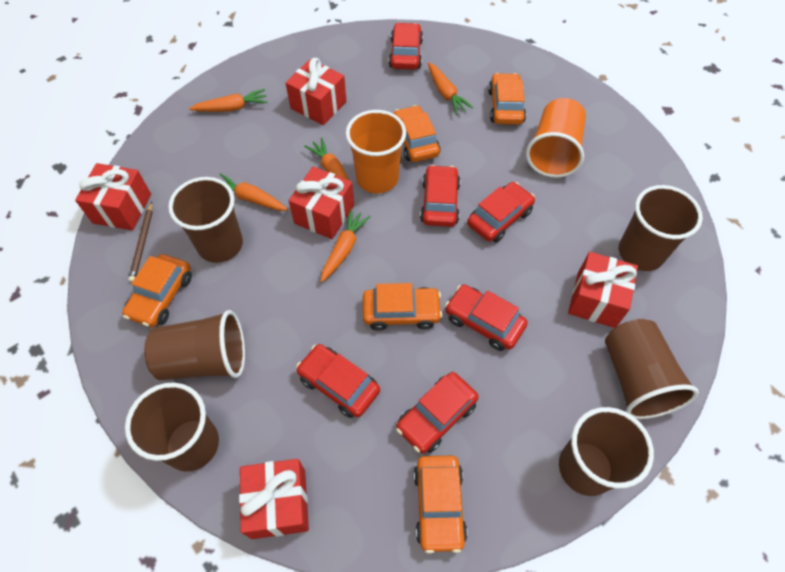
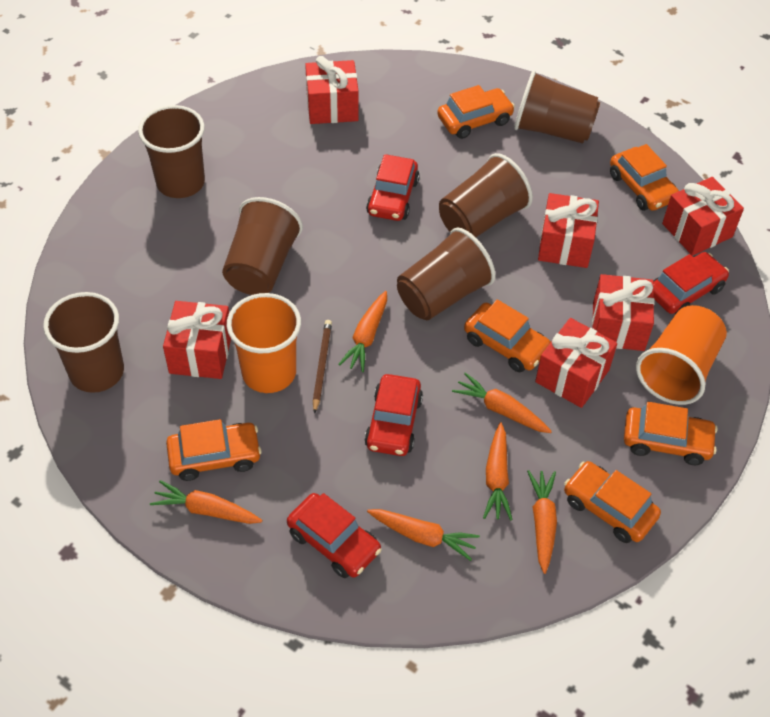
orange car: [122,254,192,327] [363,283,443,331] [393,105,440,162] [414,456,468,554] [488,73,526,125] = 5 -> [166,419,262,481] [437,85,515,139] [464,299,551,372] [564,461,661,543] [610,144,679,211] [624,402,718,465] = 6
orange carrot: [189,89,268,112] [220,173,288,211] [304,138,354,196] [321,209,371,282] [428,62,473,115] = 5 -> [150,480,262,524] [338,291,387,372] [367,509,480,561] [452,372,552,433] [483,422,513,520] [527,470,557,574] = 6
red car: [296,344,380,418] [389,22,423,70] [396,372,479,454] [420,165,460,227] [445,284,528,351] [467,182,535,243] = 6 -> [287,493,382,578] [364,374,423,456] [366,154,420,221] [653,252,729,314] = 4
red gift: [75,163,151,231] [239,459,309,539] [286,58,346,125] [289,166,354,239] [568,252,638,328] = 5 -> [163,301,231,379] [305,56,359,124] [535,318,617,408] [538,193,599,268] [592,274,655,351] [662,177,744,256] = 6

